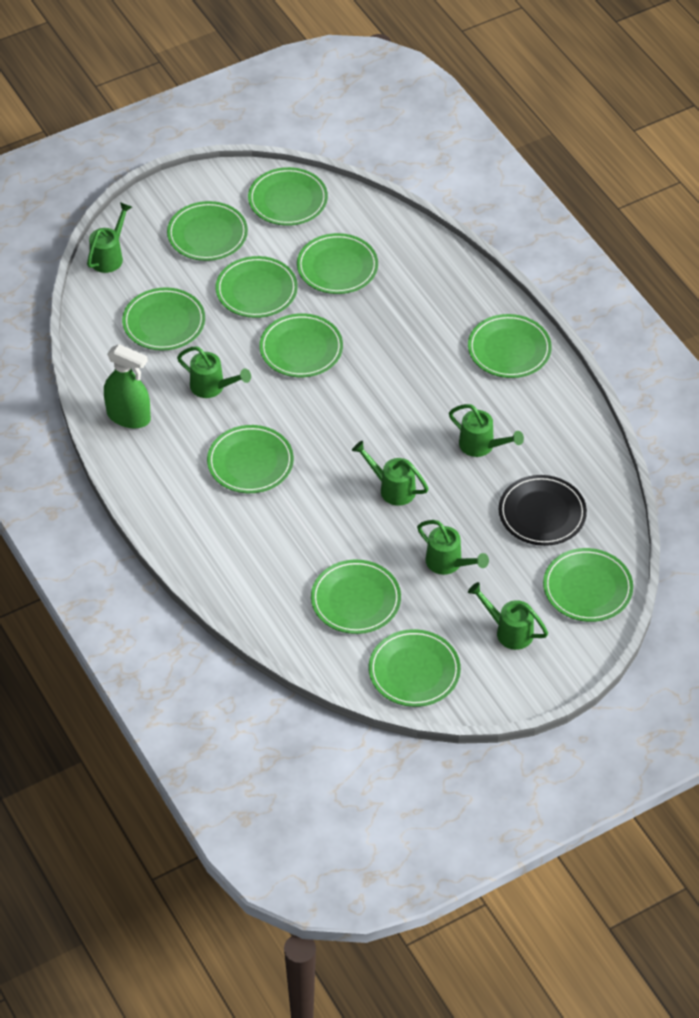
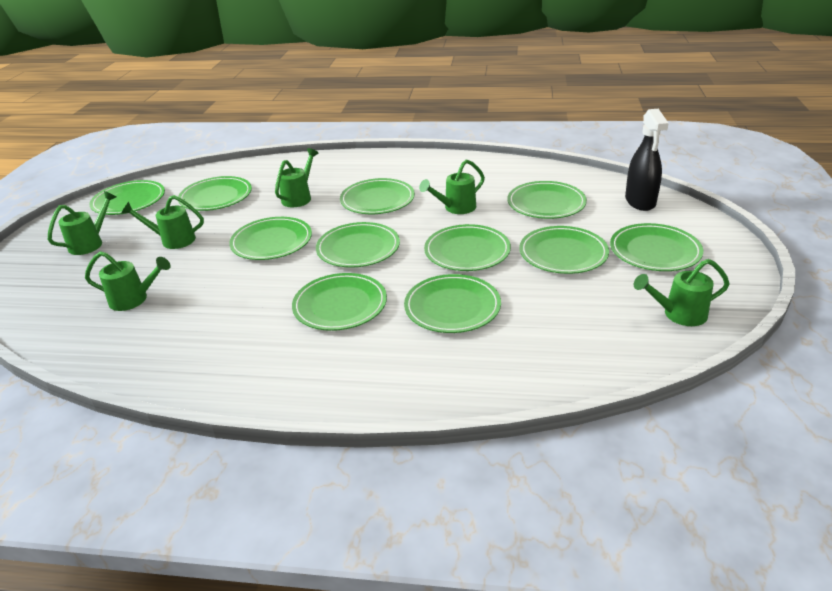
black plate: [499,475,587,546] = 1 -> none = 0
black spray bottle: none = 0 -> [625,109,669,211] = 1
green spray bottle: [104,344,151,428] = 1 -> none = 0

